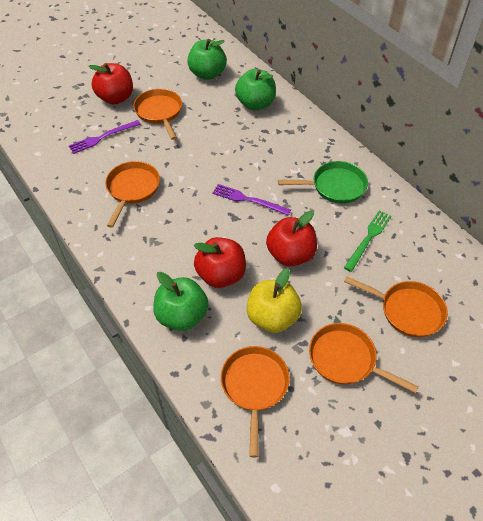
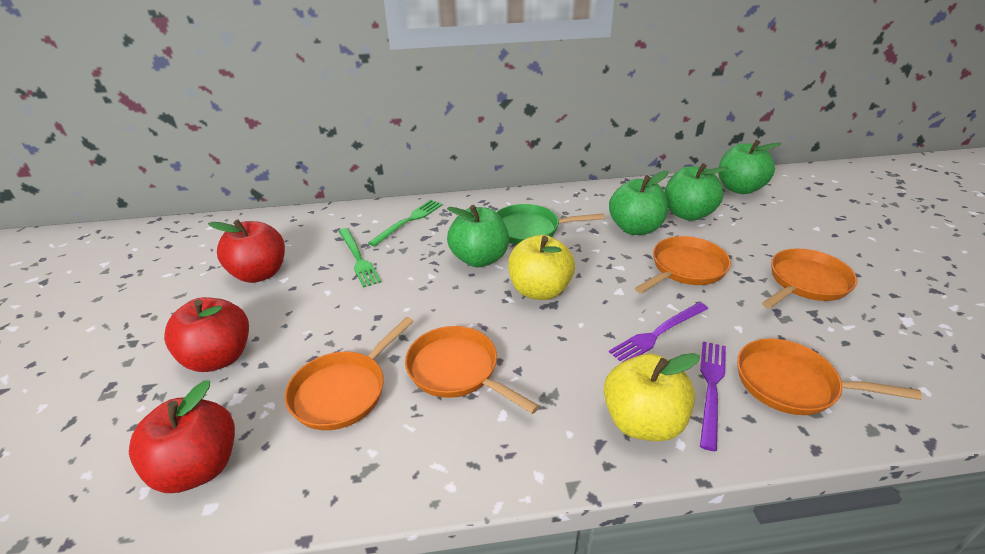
green apple: [153,272,208,331] [187,39,227,80] [235,69,276,110] = 3 -> [447,205,509,267] [609,171,668,235] [665,163,728,221] [719,140,781,194] = 4
green fork: [344,210,392,272] = 1 -> [339,228,381,288] [368,200,442,246] = 2
yellow apple: [247,268,302,333] = 1 -> [508,235,575,300] [604,353,700,441] = 2

